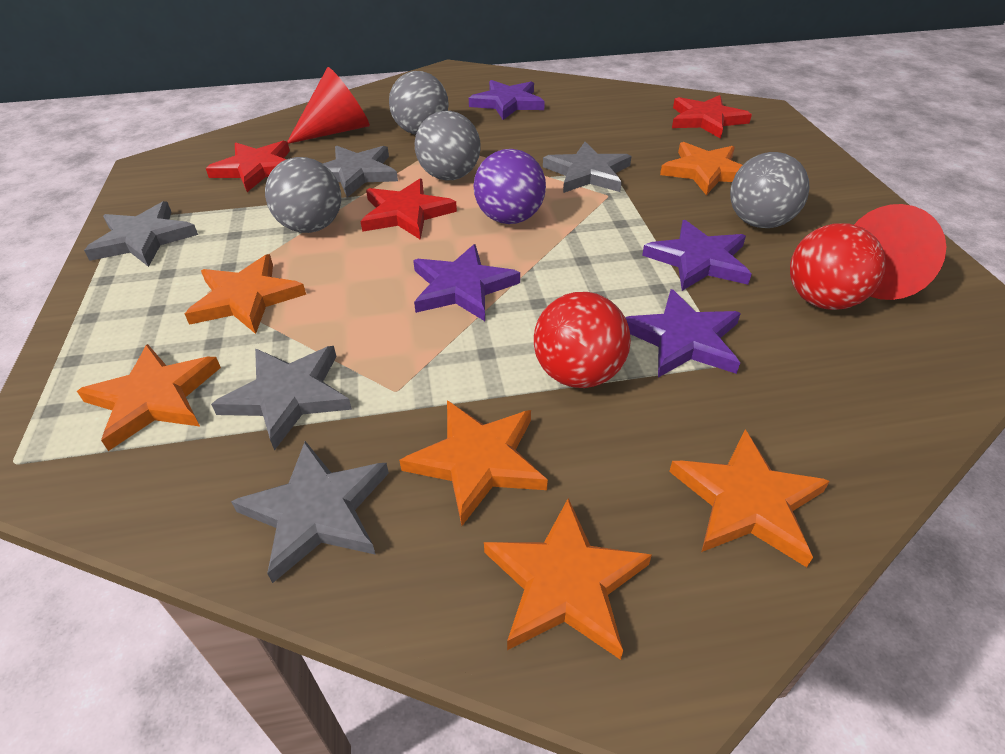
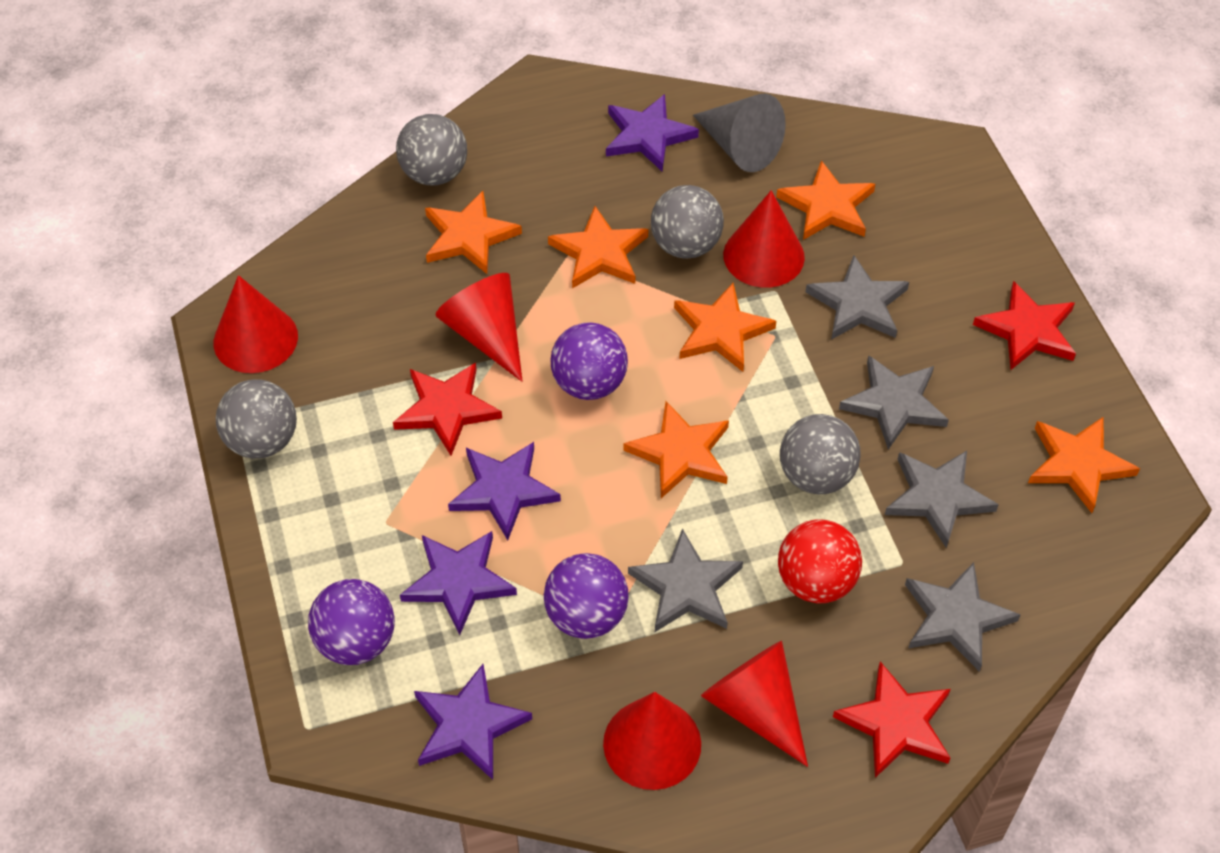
grey cone: none = 0 -> [693,93,786,172] = 1
purple ball: [474,149,546,224] = 1 -> [308,579,395,665] [544,553,629,639] [550,322,628,400] = 3
red ball: [534,292,631,388] [790,223,886,310] = 2 -> [778,520,862,603] = 1
red cone: [287,67,370,144] [854,204,946,300] = 2 -> [214,275,298,373] [435,273,523,382] [603,692,701,790] [701,641,808,767] [723,190,805,288] = 5

